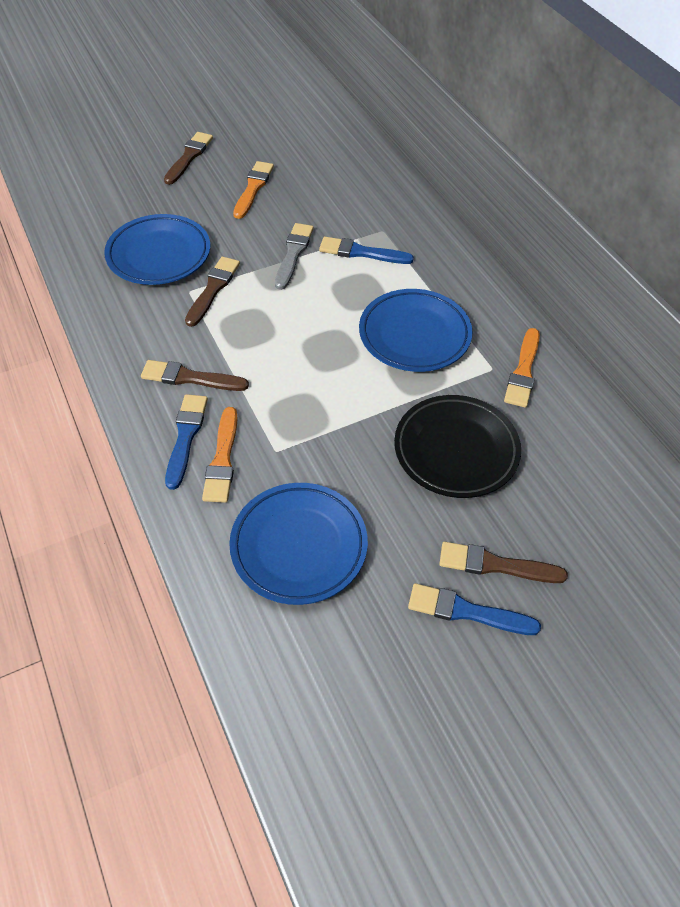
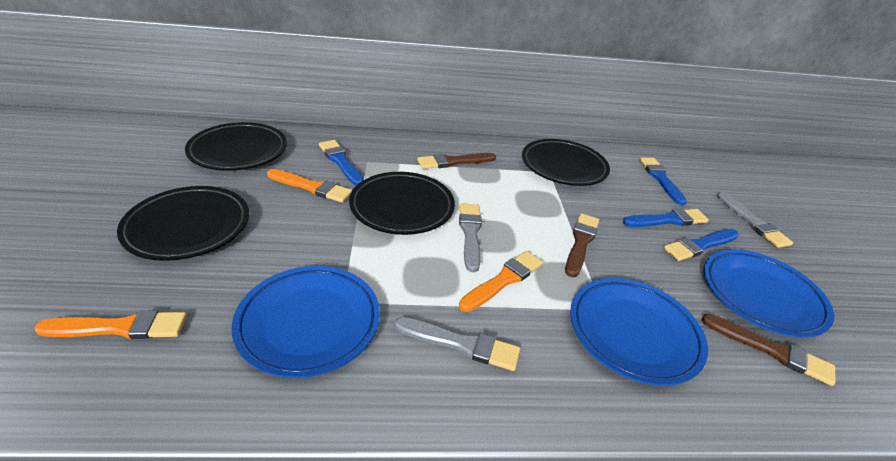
black plate: [394,395,521,498] = 1 -> [117,186,249,261] [185,122,287,171] [349,172,455,235] [522,139,610,186] = 4
blue brush: [165,394,208,490] [319,237,414,264] [408,583,541,635] = 3 -> [319,140,364,186] [623,209,709,227] [639,157,687,205] [663,229,739,261] = 4
brown brush: [141,360,249,391] [164,132,213,185] [185,256,240,327] [439,542,568,583] = 4 -> [417,153,496,169] [565,213,599,277] [701,314,835,386] = 3
grey brush: [275,223,314,290] = 1 -> [394,317,520,371] [459,203,482,272] [716,192,793,248] = 3

